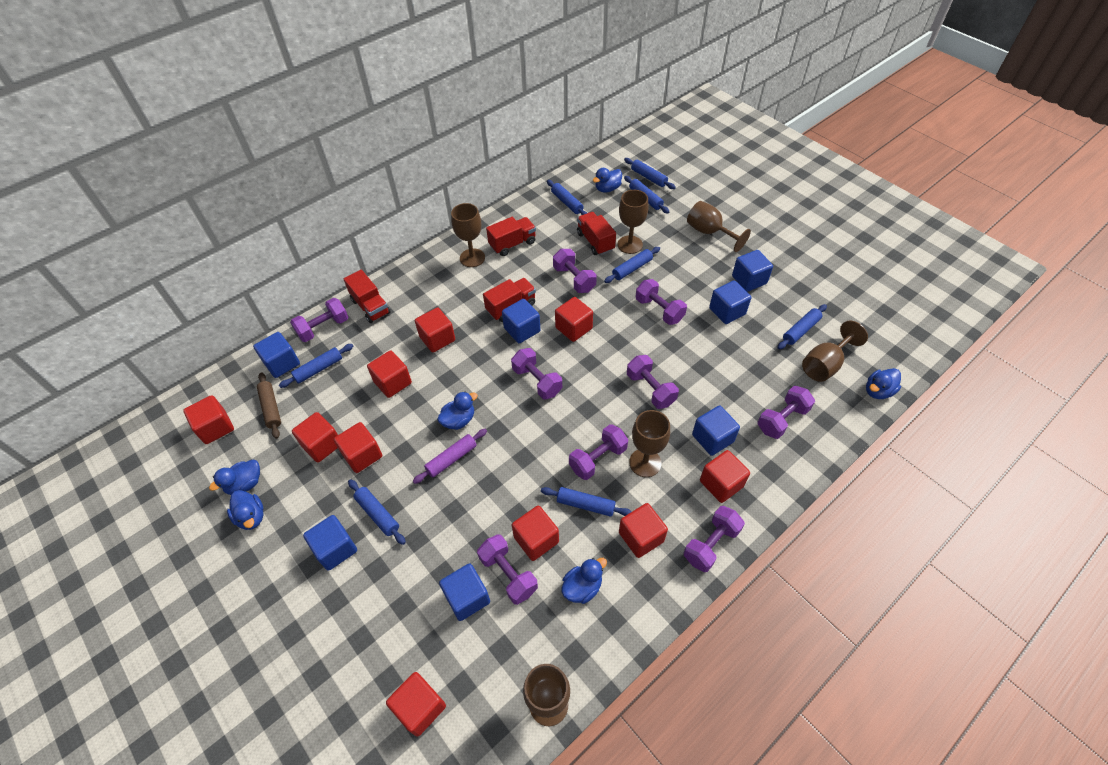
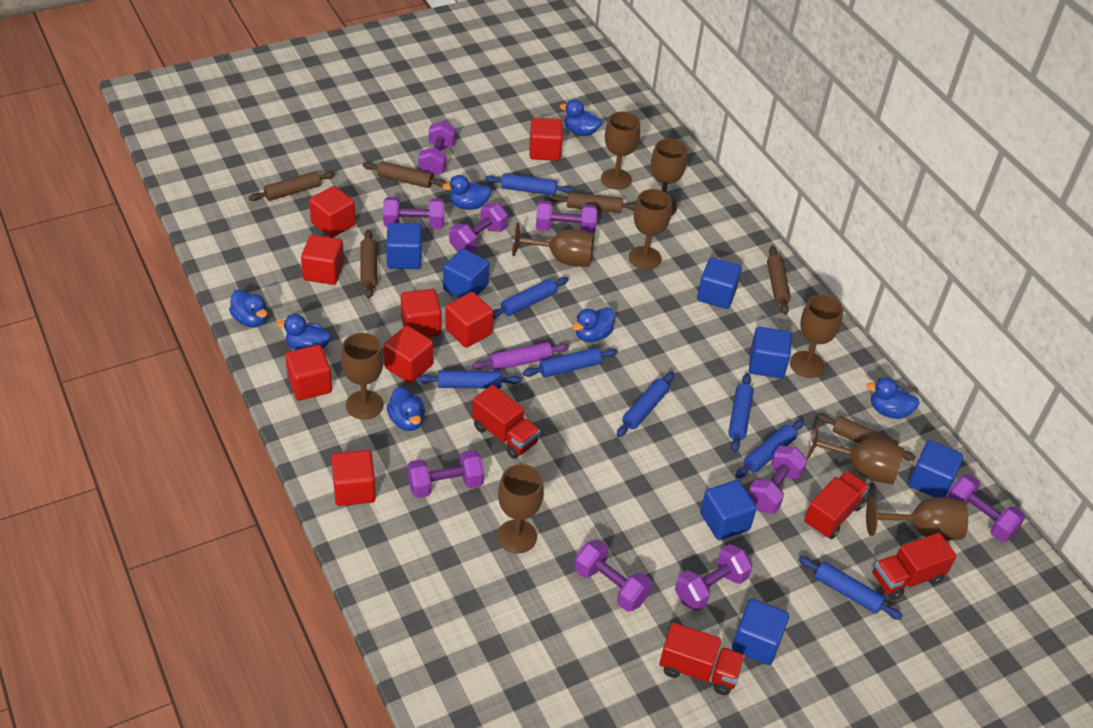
blue duck: [209,460,260,495] [227,490,263,530] [437,392,478,430] [561,558,607,604] [593,168,622,192] [866,368,901,399] = 6 -> [229,290,268,327] [277,314,331,350] [387,387,425,431] [442,175,491,210] [560,99,602,136] [573,307,615,342] [866,377,920,419] = 7
brown goblet: [451,203,485,267] [523,664,570,726] [617,190,649,254] [629,410,670,477] [687,201,751,252] [802,321,868,382] = 6 -> [341,333,384,420] [497,464,544,554] [512,223,594,267] [601,112,640,190] [629,189,672,270] [651,138,687,216] [790,295,843,378] [807,423,904,484] [866,497,968,541] = 9
brown rolling pin: [257,372,281,439] = 1 -> [248,171,335,201] [360,230,377,299] [362,161,447,188] [550,192,636,213] [767,246,791,315] [816,413,915,461] = 6
red cube: [183,395,234,444] [292,412,338,463] [334,422,382,473] [367,350,412,398] [386,672,446,737] [415,307,455,352] [512,506,559,561] [555,297,593,342] [619,503,668,558] [700,450,750,503] = 10 -> [285,345,332,401] [301,235,344,285] [309,186,356,238] [331,450,376,506] [384,325,433,383] [401,289,442,337] [445,292,494,348] [530,118,563,161] = 8

